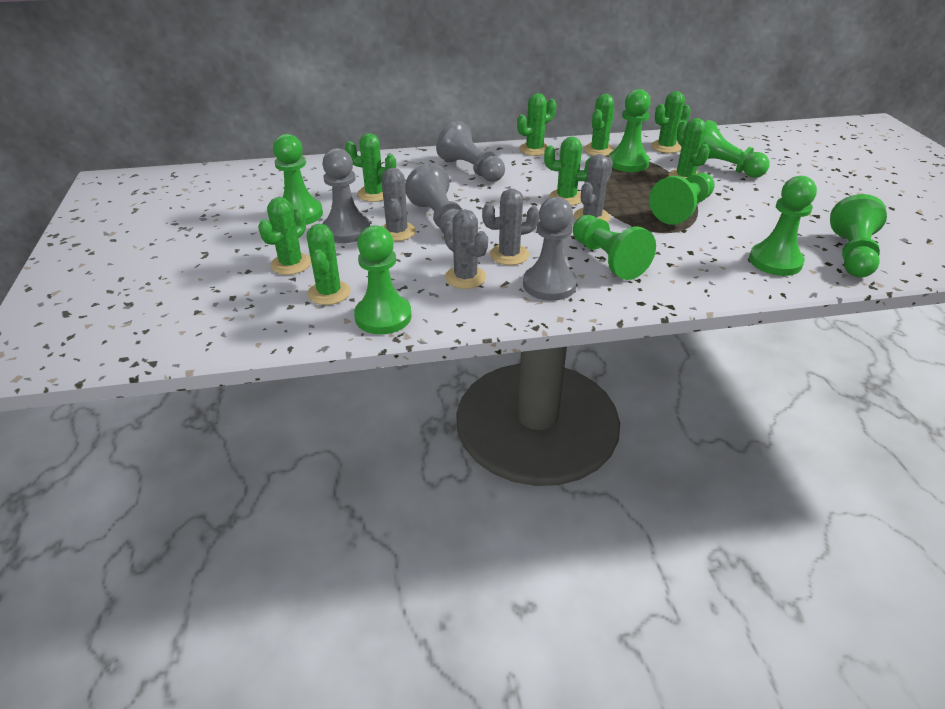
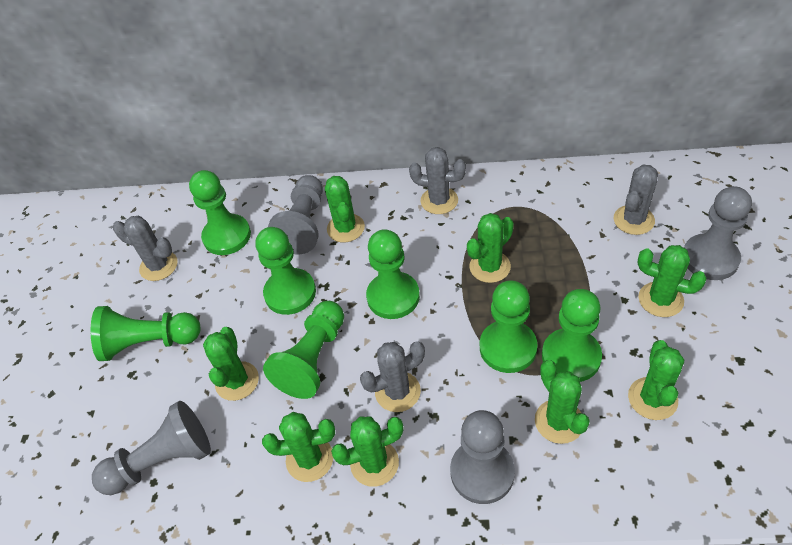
green pawn: [273,134,323,225] [354,225,412,335] [573,215,656,280] [609,89,651,172] [649,173,715,225] [703,120,770,178] [749,176,817,276] [830,194,887,277] = 8 -> [91,306,201,361] [189,170,251,255] [256,227,316,315] [263,301,344,399] [366,229,420,319] [480,281,538,373] [542,289,602,382] = 7

